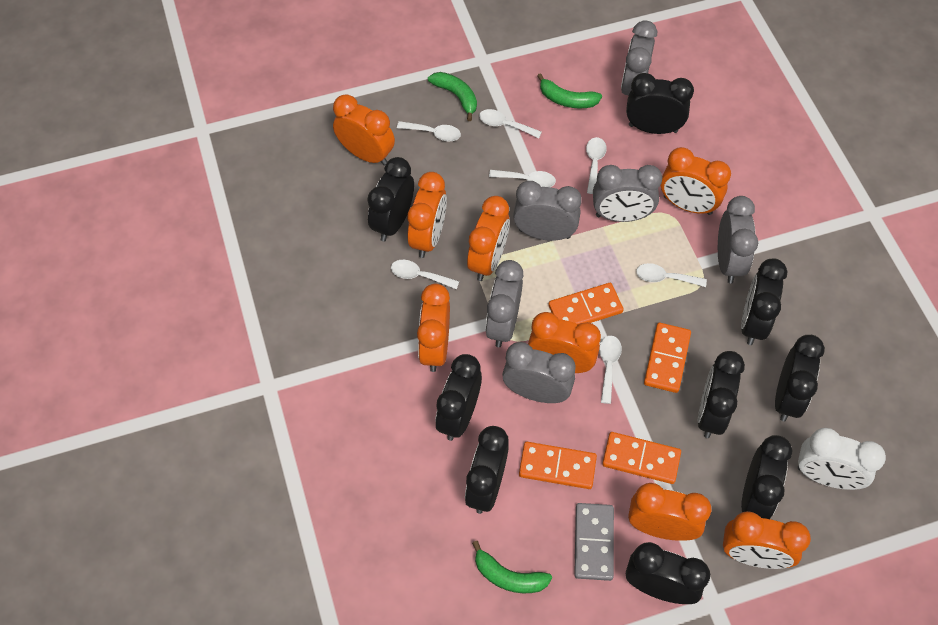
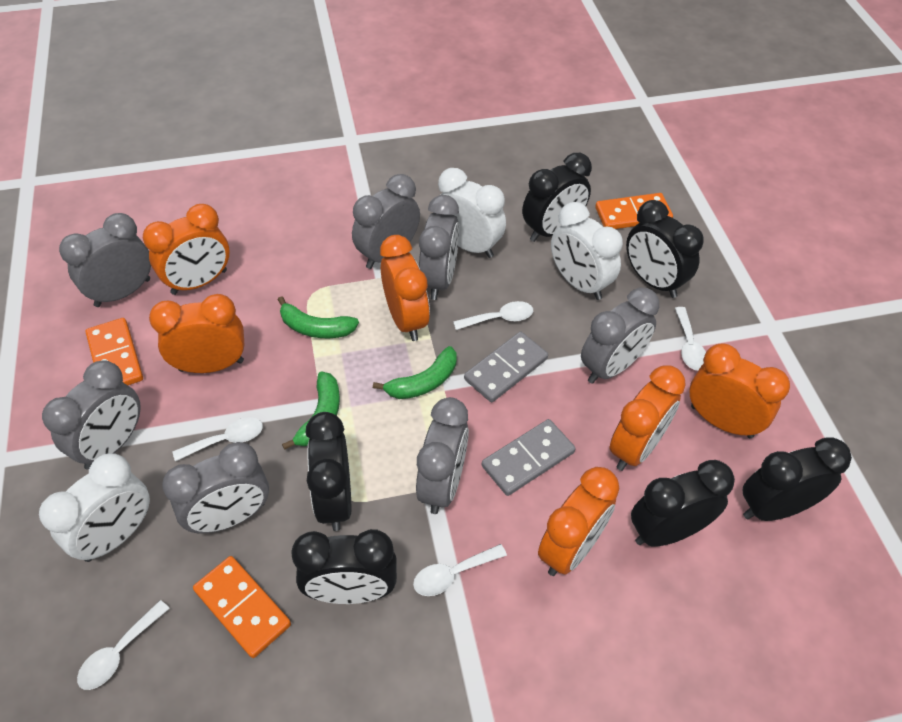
black clock: [367,157,414,242] [435,354,482,441] [465,426,509,514] [626,73,694,134] [626,542,710,604] [698,351,745,438] [741,258,787,345] [741,435,793,519] [775,335,825,422] = 9 -> [291,529,397,604] [306,412,351,531] [522,153,592,242] [626,200,704,298] [631,460,735,547] [743,437,852,521] = 6
grey clock: [485,260,523,347] [502,342,576,403] [513,181,582,241] [593,165,662,222] [621,20,657,96] [718,196,758,283] = 6 -> [42,360,141,470] [59,213,151,307] [162,442,269,534] [352,174,420,269] [416,397,469,514] [419,195,459,300] [581,288,659,384] = 7
grey domino: [574,503,614,581] = 1 -> [464,332,548,403] [482,419,576,496] = 2
orange clock: [333,94,395,166] [407,172,447,258] [417,284,450,372] [467,196,510,281] [528,312,601,373] [628,483,711,541] [661,147,731,215] [723,511,811,569] = 8 -> [143,204,230,295] [149,294,244,373] [380,235,430,341] [538,467,619,576] [610,365,686,471] [690,343,790,438] = 6
orange domino: [519,442,597,489] [548,283,624,324] [602,432,681,484] [644,323,691,393] = 4 -> [85,318,143,385] [193,556,291,658] [595,193,673,229] = 3
white clock: [798,428,886,490] = 1 -> [39,453,150,562] [438,168,506,258] [551,202,623,300] = 3
white spoon: [391,260,460,289] [397,121,461,142] [479,109,542,138] [489,170,556,187] [586,137,607,194] [599,336,622,404] [636,263,707,287] = 7 -> [77,600,170,690] [173,417,263,462] [413,544,507,596] [453,301,533,330] [675,307,706,371] = 5

